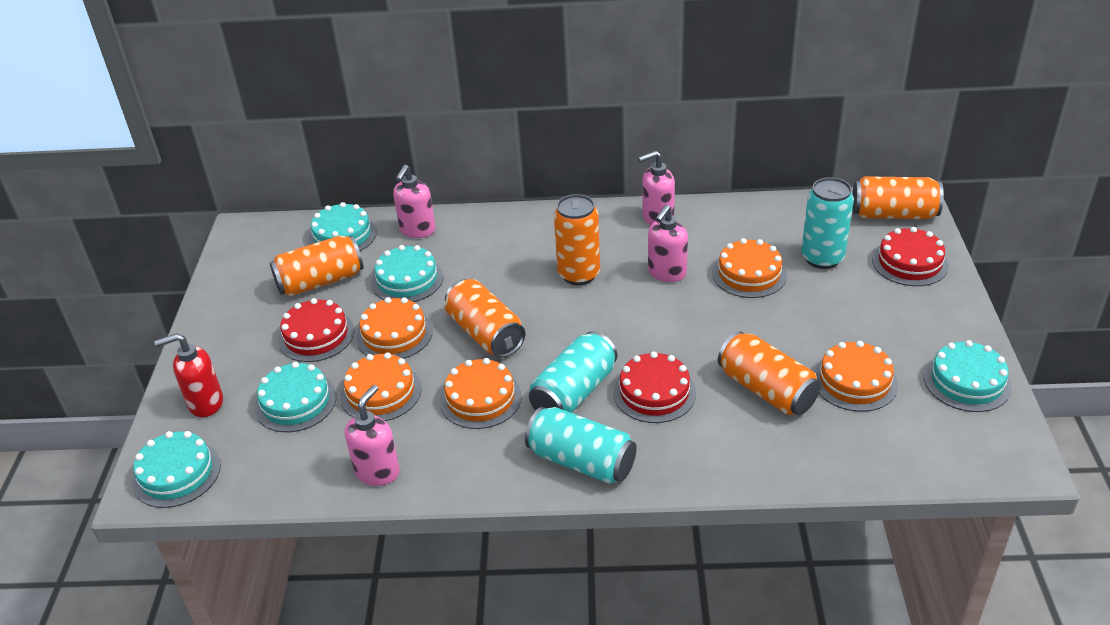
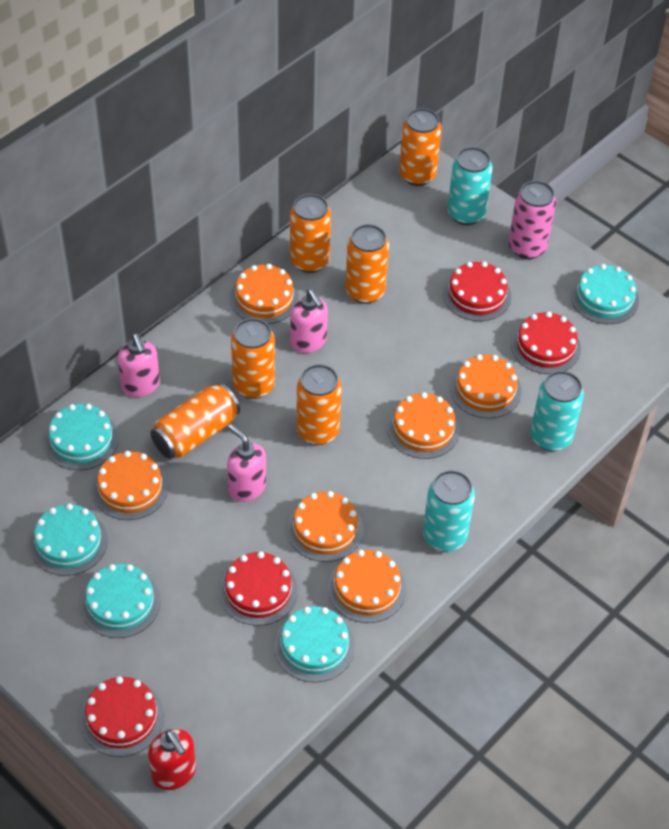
orange cake: [340,352,421,421] [356,297,433,359] [440,358,522,429] [712,238,787,298] [814,341,898,412] = 5 -> [93,451,168,520] [230,264,299,324] [287,491,364,562] [328,550,406,623] [387,392,460,459] [450,354,521,419] = 6
orange can: [270,235,364,296] [445,279,525,358] [554,194,600,285] [718,331,821,415] [852,176,944,219] = 5 -> [150,383,240,459] [231,318,275,399] [290,194,331,273] [296,364,342,445] [345,224,389,304] [399,108,442,186] = 6
pink can: none = 0 -> [509,181,556,259] = 1
pink soap dispenser: [345,385,400,486] [393,165,435,238] [638,150,675,225] [648,205,688,282] = 4 -> [118,334,160,397] [227,424,266,502] [290,289,328,353] = 3
red cake: [278,298,355,362] [613,351,696,423] [872,227,949,286] = 3 -> [80,676,164,757] [219,552,298,626] [443,261,511,321] [511,312,581,374] = 4

